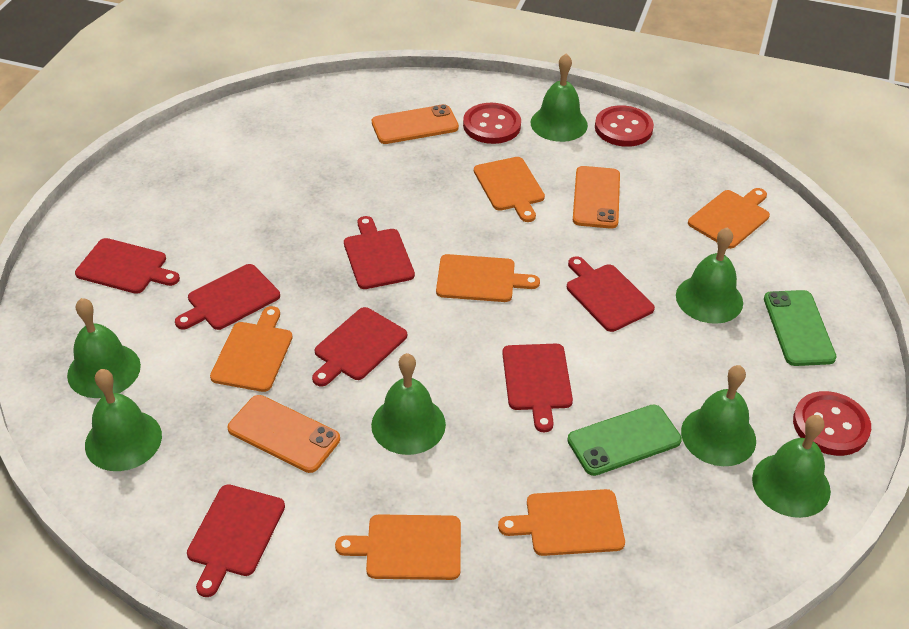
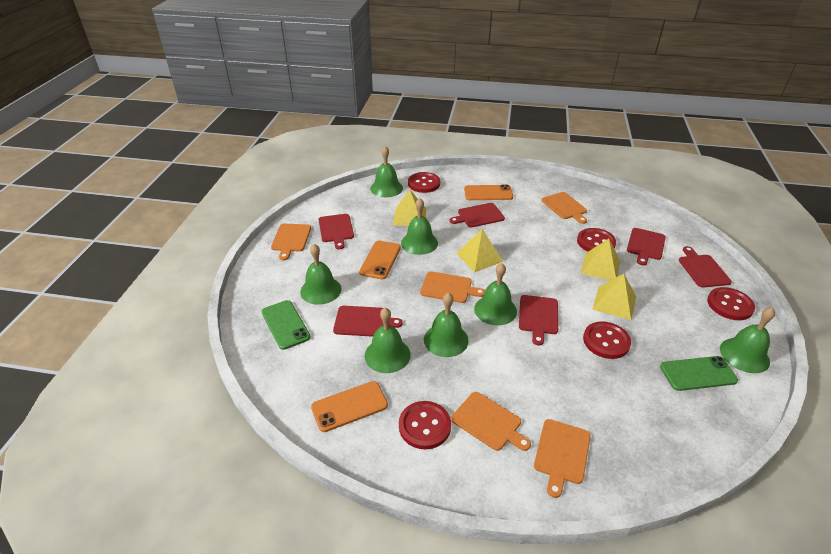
orange cutting board: [210,306,293,392] [335,514,461,580] [436,254,540,302] [474,157,545,222] [498,489,625,556] [688,188,770,249] = 6 -> [271,224,311,261] [420,271,485,303] [451,392,531,451] [534,419,591,498] [542,192,587,224] = 5
red button: [463,103,521,144] [595,105,654,147] [793,391,871,456] = 3 -> [399,401,451,449] [408,172,440,193] [577,228,616,252] [583,321,631,359] [707,287,755,320] = 5
red cutting board: [75,238,180,294] [175,264,280,330] [187,484,285,597] [312,307,407,387] [344,216,415,289] [502,344,573,432] [567,256,655,332] = 7 -> [319,214,354,250] [333,306,403,337] [449,203,505,228] [519,295,558,346] [627,228,666,266] [679,246,732,288] = 6
yellow pyramid: none = 0 -> [393,190,426,226] [456,229,503,272] [581,239,620,280] [592,274,636,320] = 4

